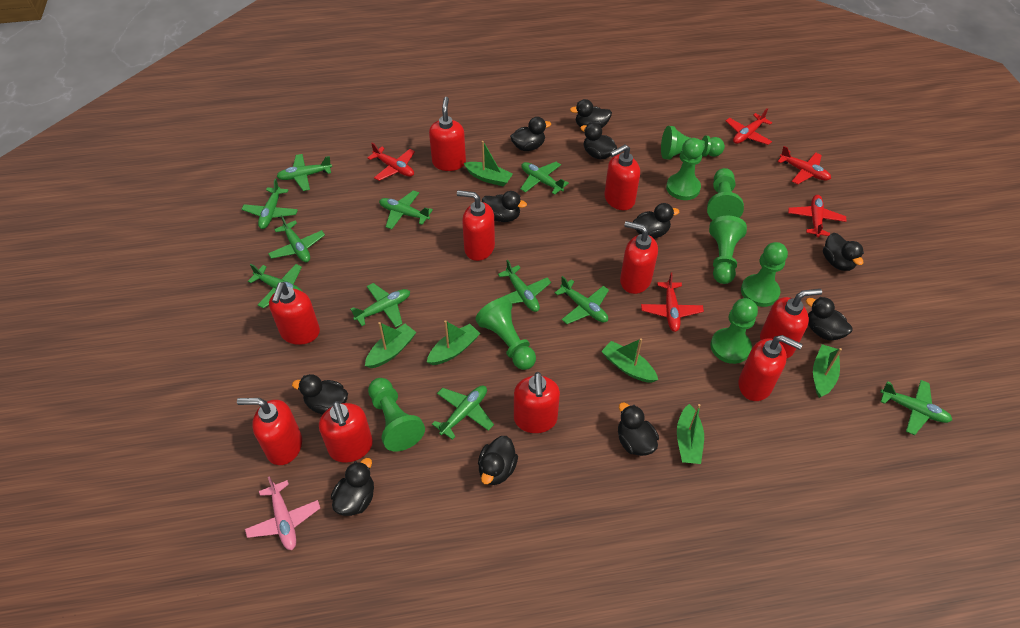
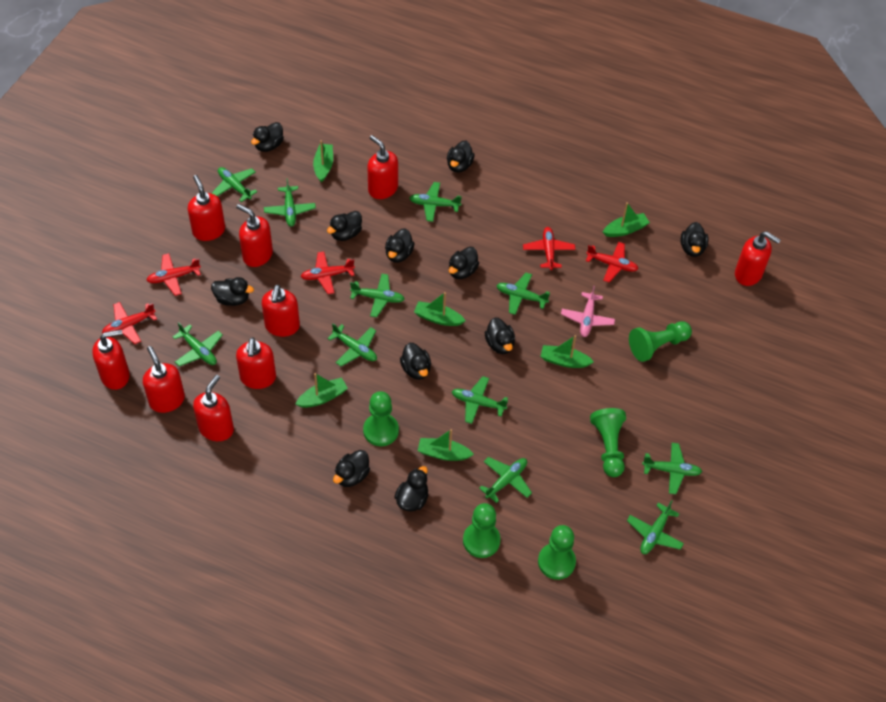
green pawn: [368,378,425,452] [476,298,536,370] [661,126,725,160] [666,138,703,200] [707,168,744,220] [709,216,747,284] [710,298,758,364] [741,242,788,307] = 8 -> [363,391,399,446] [463,503,501,558] [538,525,576,580] [590,408,626,477] [629,321,692,362] = 5
red soap dispenser: [237,398,302,465] [269,282,320,345] [319,401,373,463] [429,97,466,171] [457,190,495,261] [514,372,560,433] [604,145,640,210] [620,221,658,294] [739,335,803,401] [760,289,822,358] = 10 -> [92,329,130,390] [143,346,185,413] [188,175,225,241] [193,375,234,441] [236,204,273,267] [236,337,276,389] [262,285,300,337] [367,135,398,199] [735,231,781,286] = 9

